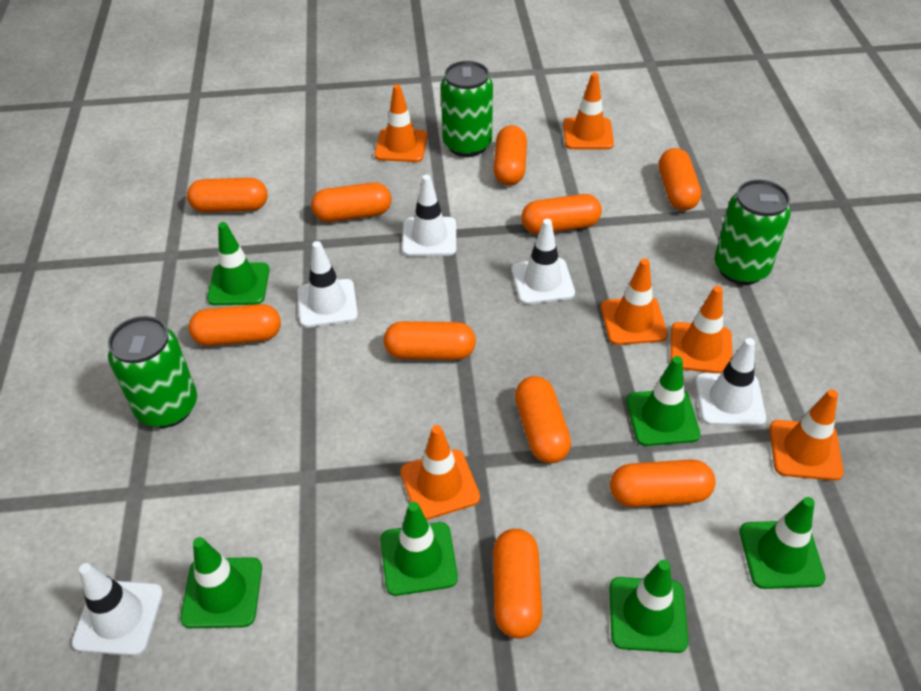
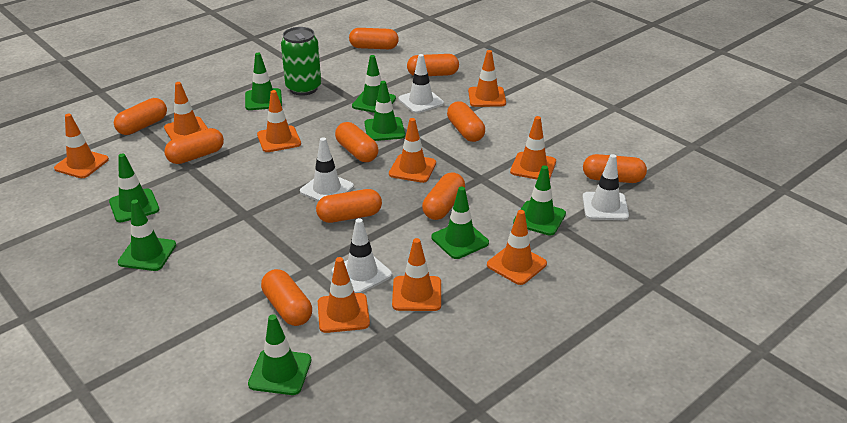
green can: [108,316,197,428] [441,61,493,157] [715,179,791,285] = 3 -> [281,27,321,96] = 1
green traffic cone: [180,537,262,628] [207,222,270,305] [380,502,458,596] [609,560,689,653] [626,356,700,446] [740,497,825,589] = 6 -> [109,153,159,222] [118,200,176,271] [245,53,282,110] [248,314,311,395] [352,55,396,113] [364,81,405,141] [431,186,489,259] [513,165,566,236] = 8
orange traffic cone: [374,84,428,162] [400,425,480,520] [563,73,614,149] [601,258,668,345] [670,286,732,373] [770,389,844,481] = 6 -> [54,114,109,178] [164,82,208,140] [257,90,301,152] [318,257,370,333] [389,118,436,183] [392,238,441,311] [468,50,506,107] [487,210,547,285] [510,116,556,179] = 9
white traffic cone: [72,563,163,656] [297,241,358,328] [402,175,456,256] [511,219,575,304] [695,338,766,426] = 5 -> [300,137,354,202] [332,218,392,293] [398,54,444,113] [582,154,629,220] = 4

